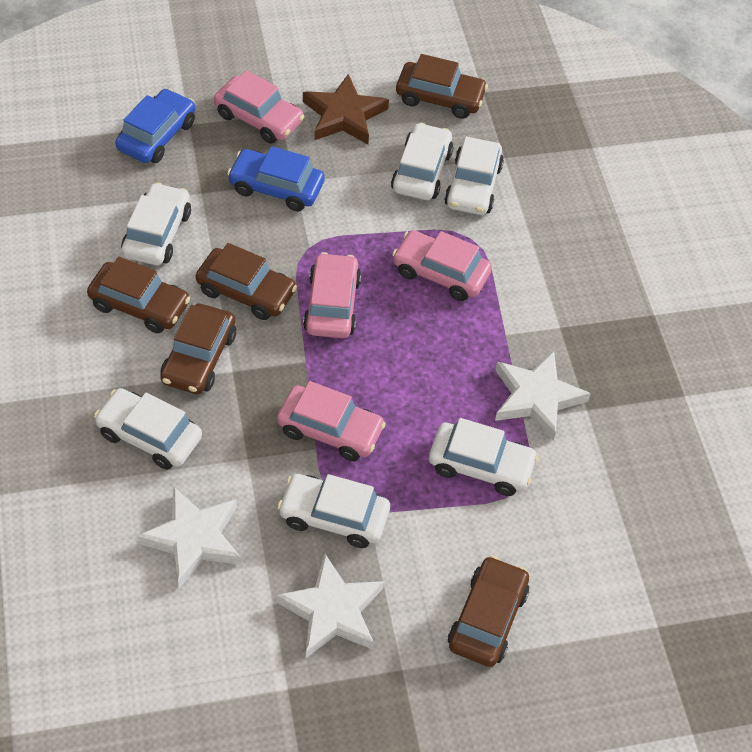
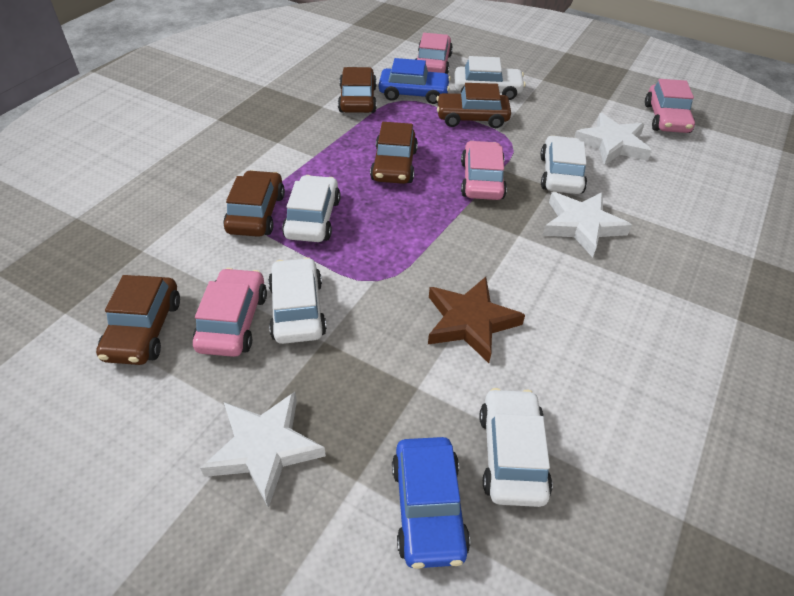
white car: [94,388,202,470] [121,182,191,265] [277,474,390,548] [391,123,453,200] [429,418,539,496] [444,137,504,215] = 6 -> [268,257,327,344] [282,175,341,242] [455,56,526,100] [479,388,553,507] [540,135,587,194] = 5

